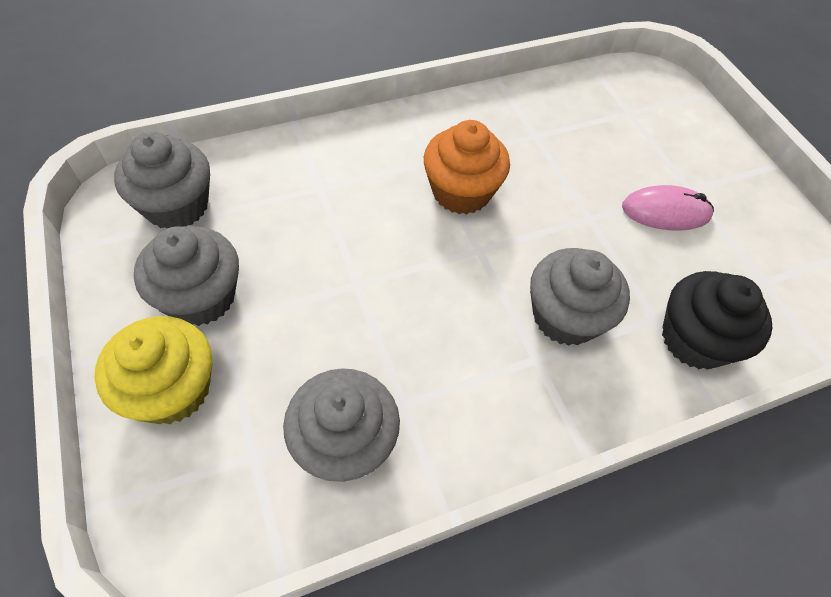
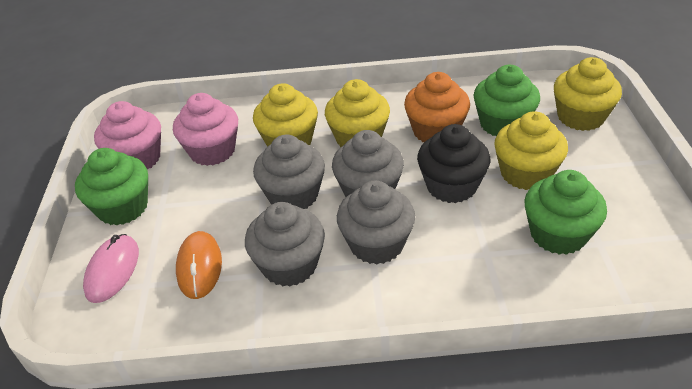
green cupcake: none = 0 -> [75,148,148,226] [474,65,540,136] [524,170,607,255] = 3
orange mouse: none = 0 -> [176,231,222,299] = 1
pink cupcake: none = 0 -> [94,101,161,170] [173,93,238,166] = 2
yellow cupcake: [95,316,213,424] = 1 -> [253,83,318,147] [325,79,390,147] [494,111,568,190] [554,57,622,131] = 4

